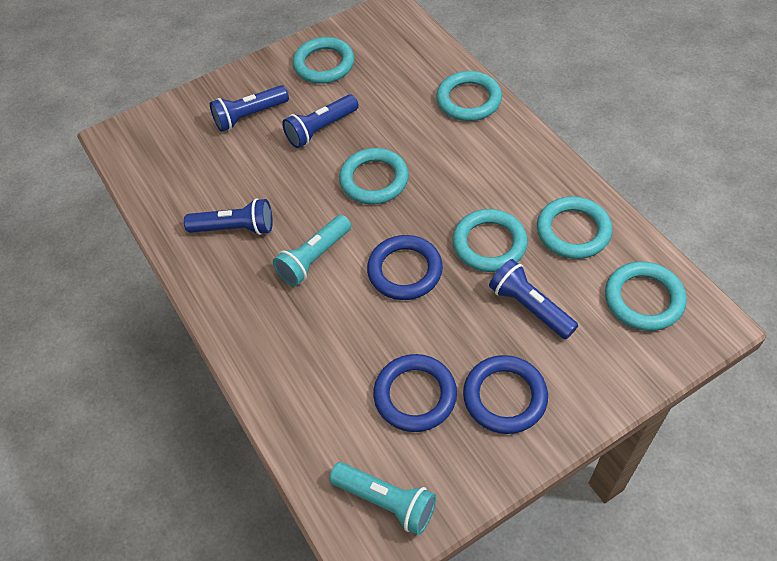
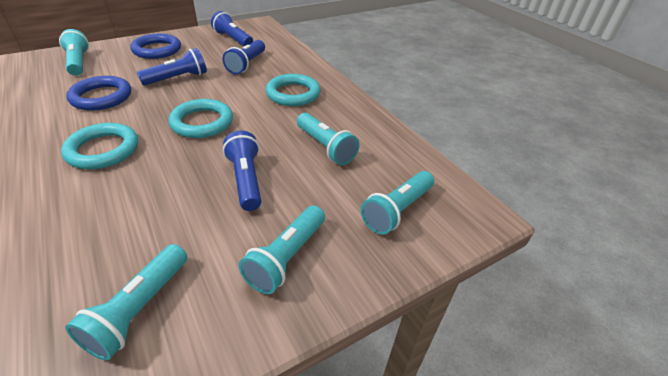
blue ring: [367,235,443,300] [373,354,457,432] [463,355,548,434] = 3 -> [66,76,131,111] [130,34,181,59] = 2
turquoise flashlight: [273,215,351,286] [329,462,436,535] = 2 -> [59,29,89,76] [65,244,187,360] [239,206,325,294] [297,113,360,165] [361,171,434,235] = 5
turquoise ring: [293,37,355,84] [339,148,409,204] [436,71,502,121] [452,209,528,272] [537,196,612,259] [605,261,687,331] = 6 -> [61,123,138,169] [169,99,233,138] [266,74,320,106] = 3

